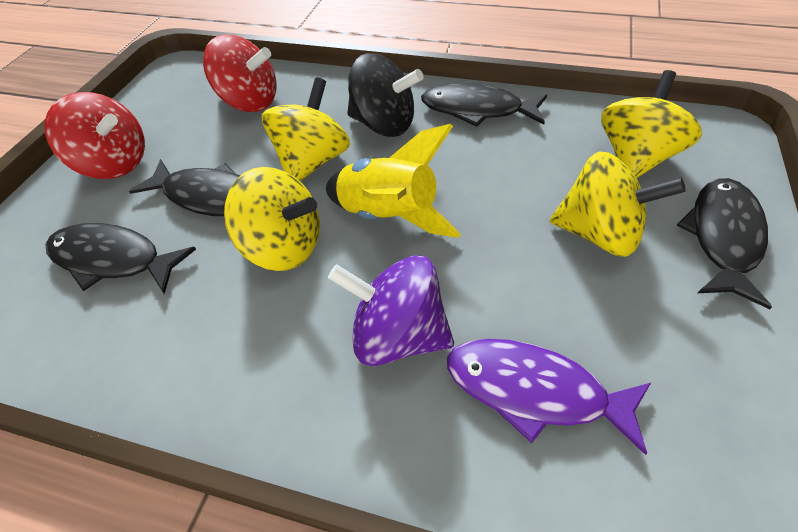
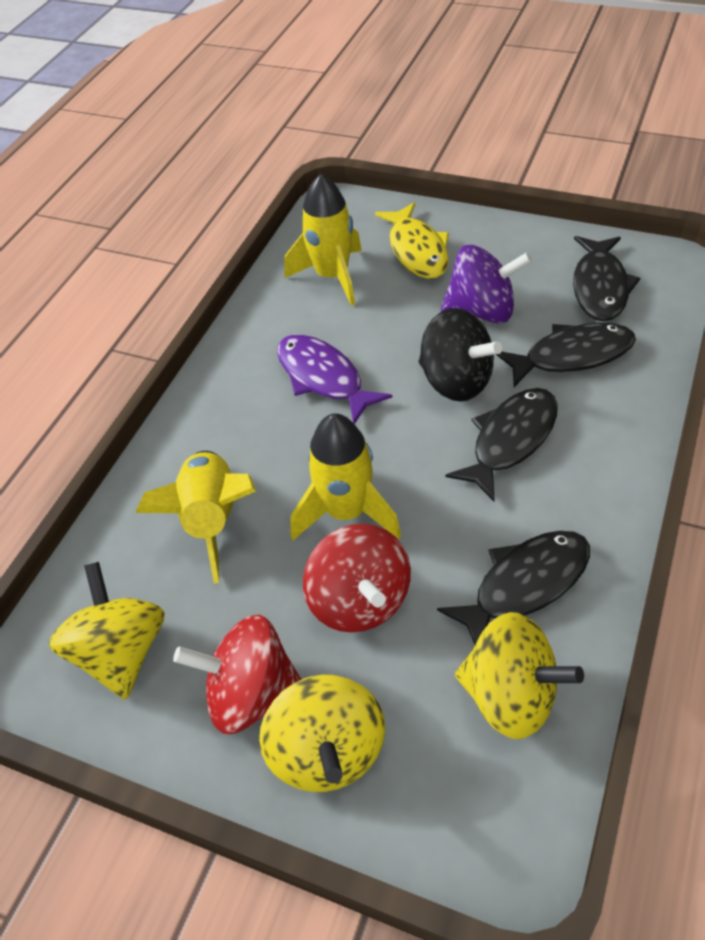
yellow fish: none = 0 -> [375,202,449,279] = 1
yellow rocket: [326,124,461,238] = 1 -> [136,451,256,584] [284,174,362,306] [290,413,401,540] = 3
yellow spinning top: [224,167,320,271] [262,77,350,181] [550,151,686,257] [601,70,702,178] = 4 -> [49,562,165,700] [259,675,385,792] [455,612,584,739] = 3

